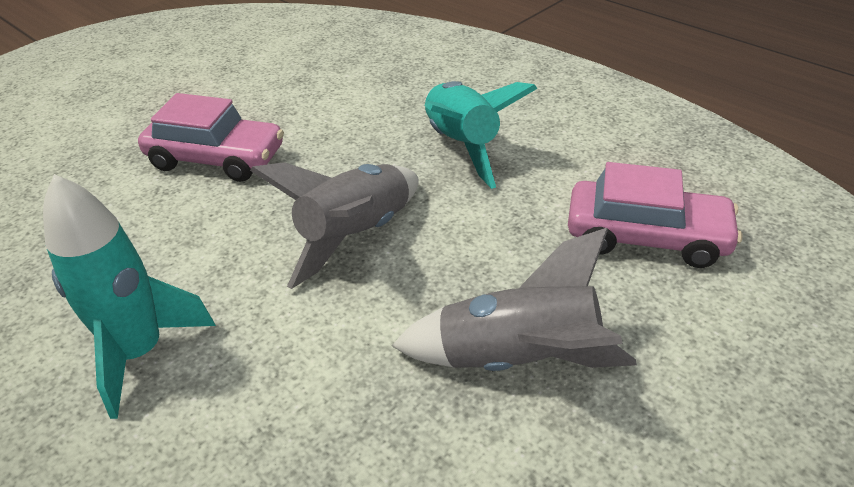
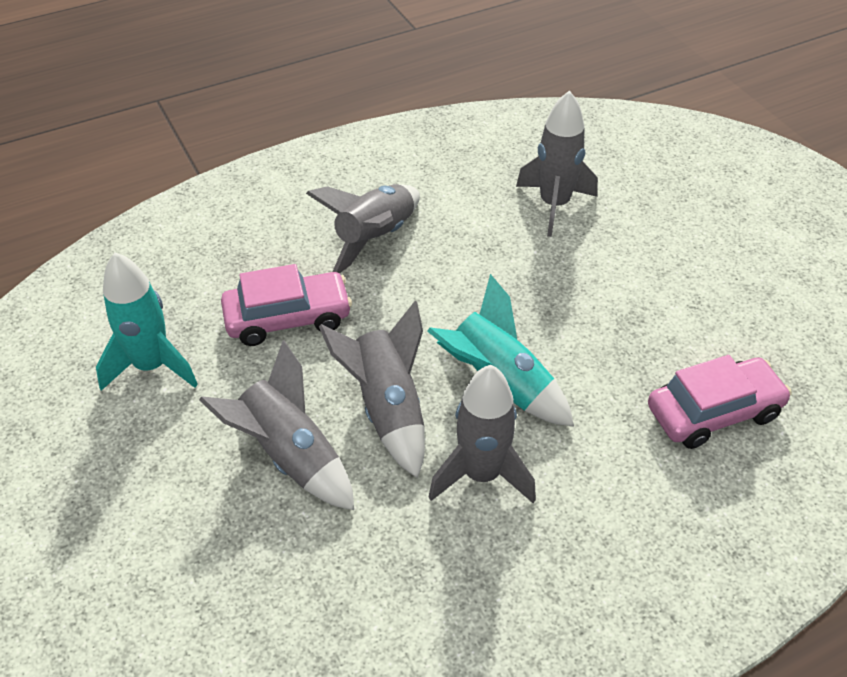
grey rocket: [250,162,419,289] [392,228,637,371] = 2 -> [199,340,354,510] [306,184,420,273] [319,301,425,478] [429,365,536,503] [516,90,598,237] = 5

